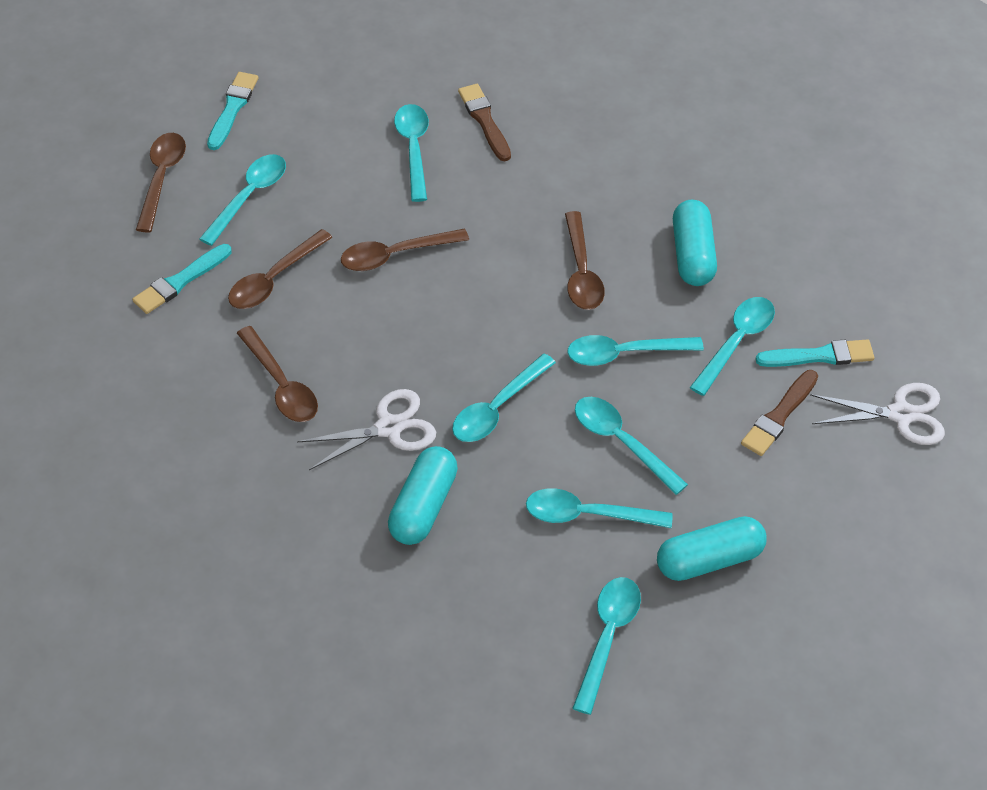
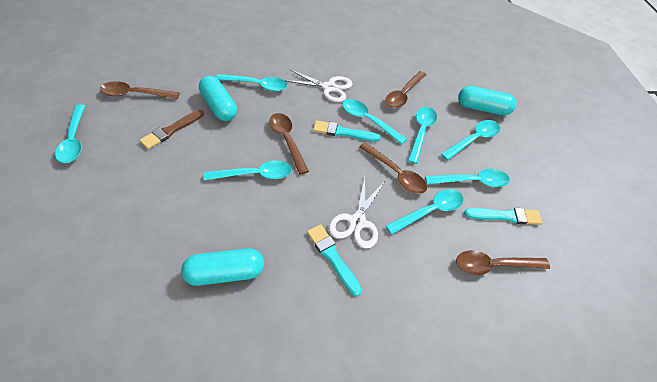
brown brush: [458,84,511,162] [741,370,818,456] = 2 -> [140,109,204,149] = 1

